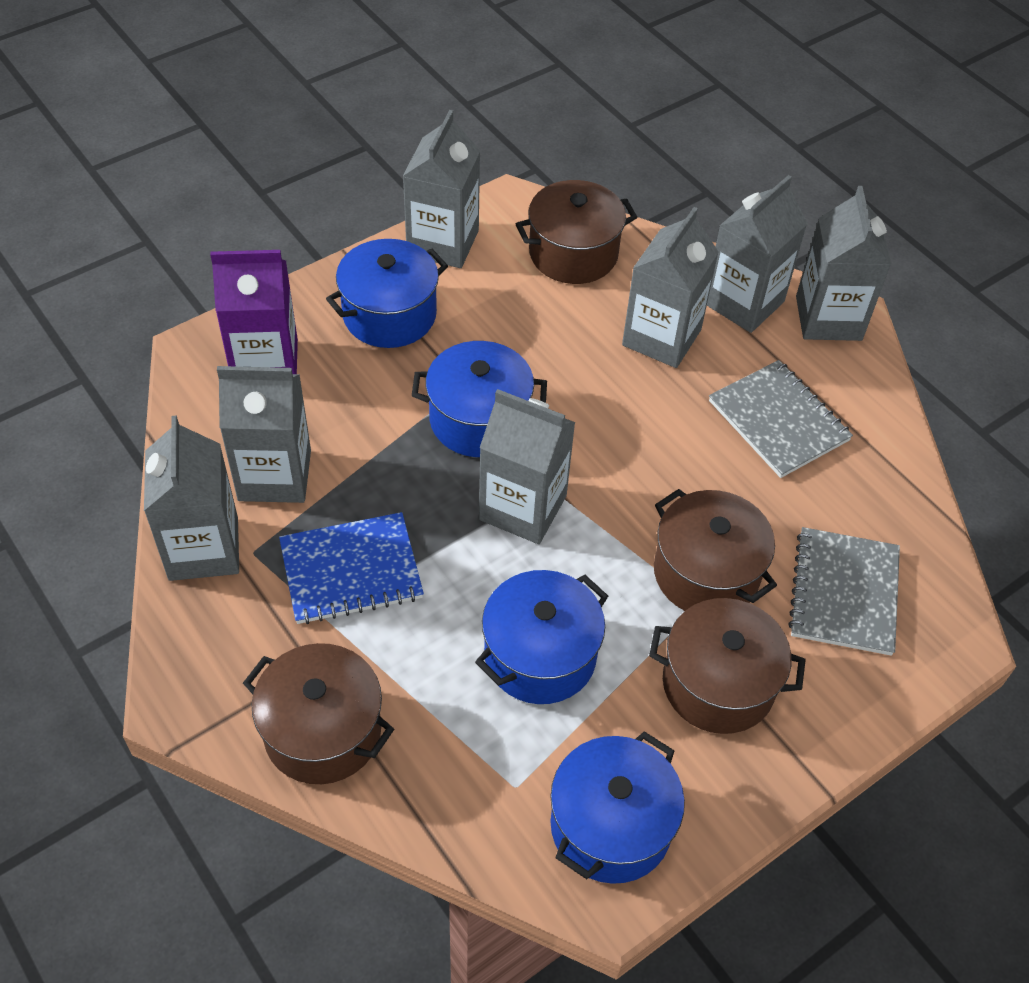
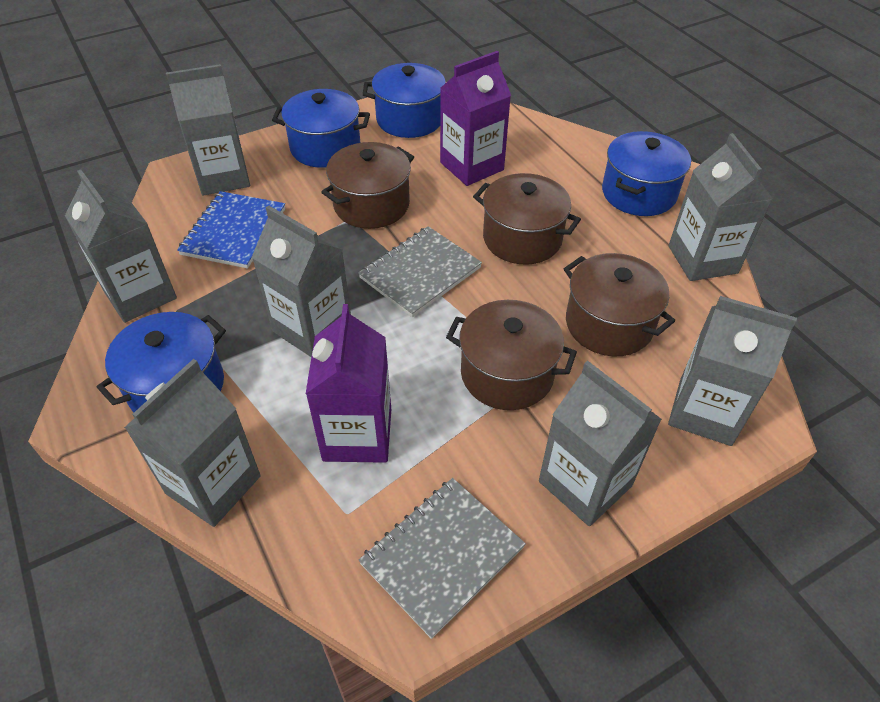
purple carton: [210,250,298,374] = 1 -> [306,304,391,463] [440,51,511,186] = 2

